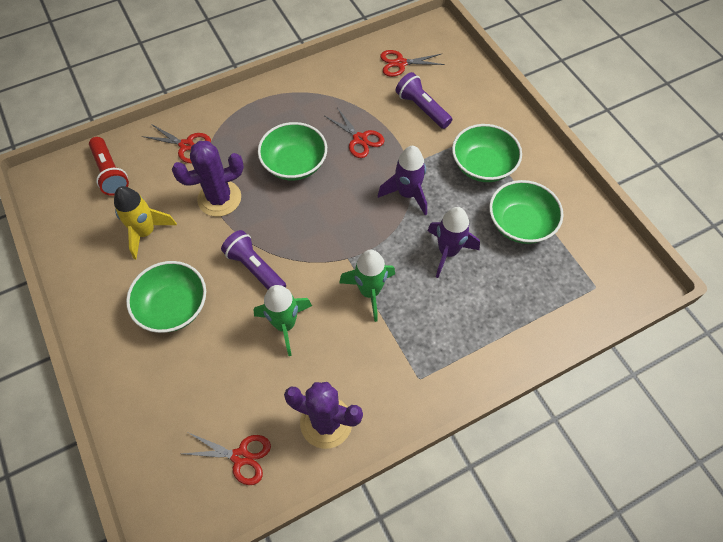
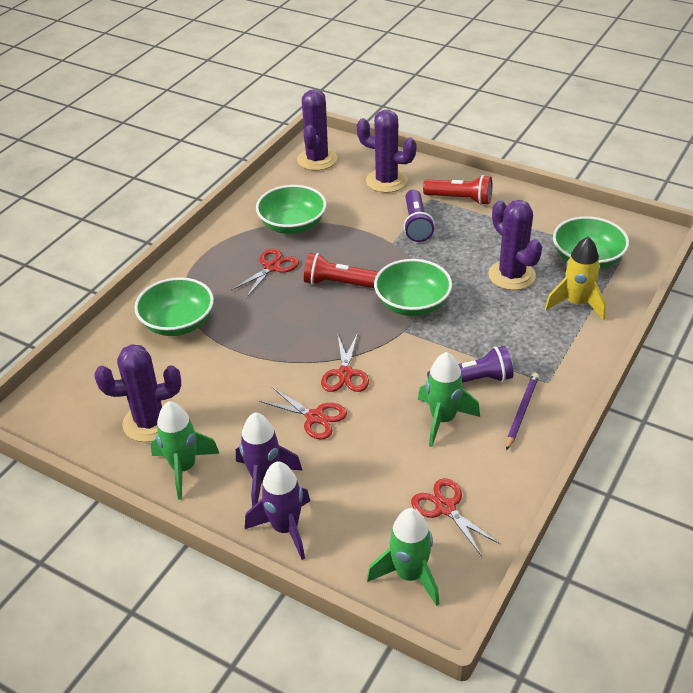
green rocket: [254,285,312,356] [339,250,395,322] = 2 -> [151,401,220,500] [367,508,439,606] [418,352,480,447] = 3
purple cactus: [172,141,244,217] [284,382,363,449] = 2 -> [94,344,181,442] [297,89,337,170] [357,110,417,193] [488,200,542,290] = 4
purple pencil: none = 0 -> [506,373,539,451] = 1
red flashlight: [89,137,129,196] = 1 -> [304,253,378,288] [423,175,492,205] = 2

